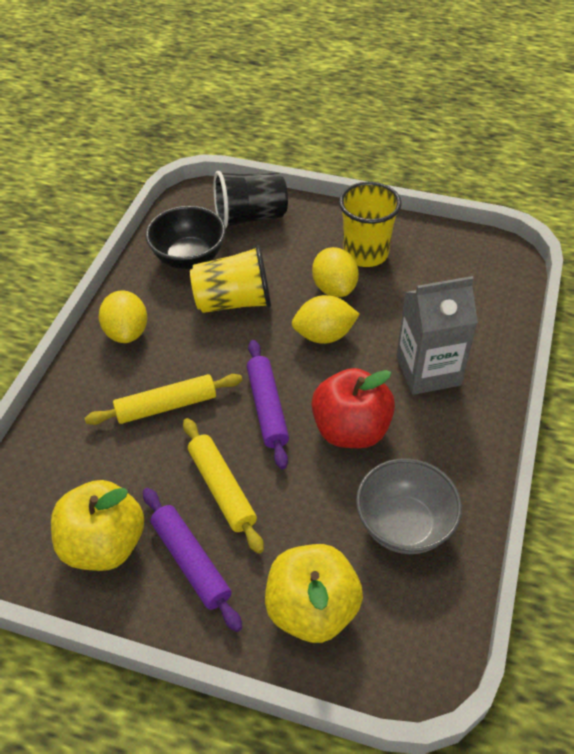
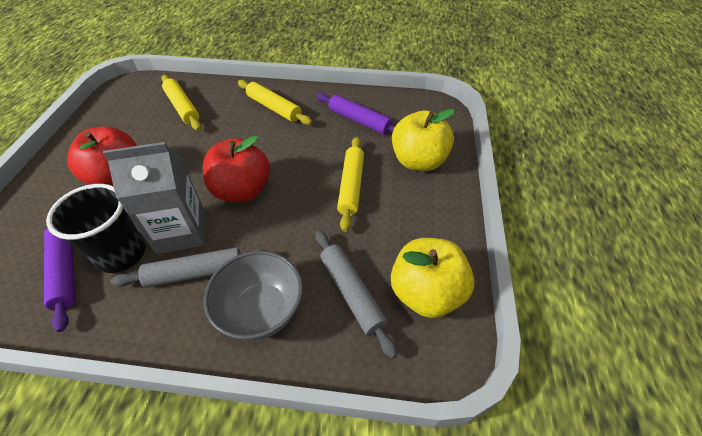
black bowl: [146,206,226,269] = 1 -> none = 0
grey rolling pin: none = 0 -> [111,247,268,288] [315,230,397,358] = 2
red apple: [311,368,395,448] = 1 -> [67,126,137,186] [203,136,270,202] = 2
yellow cup: [190,245,271,313] [339,182,401,267] = 2 -> none = 0
yellow lemon: [99,290,147,343] [292,295,360,344] [312,247,359,297] = 3 -> none = 0
yellow rolling pin: [85,374,242,425] [183,418,264,554] = 2 -> [161,75,201,131] [238,80,312,125] [337,137,364,232] = 3

